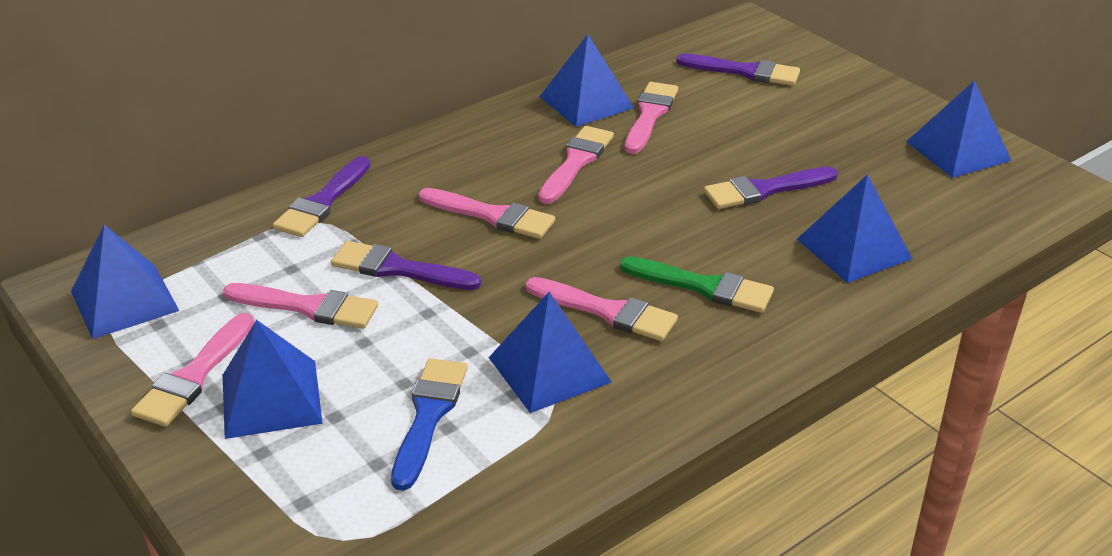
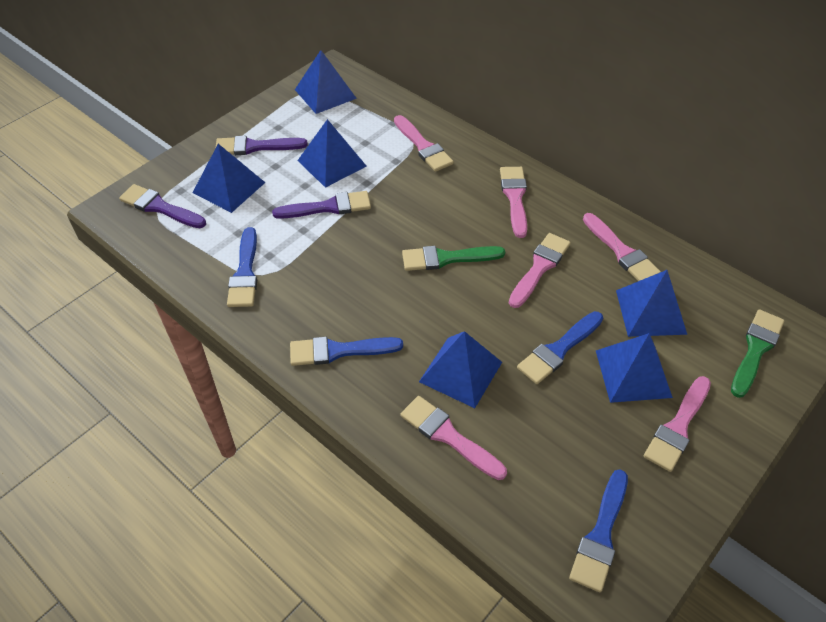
blue brush: [391,358,468,491] = 1 -> [227,227,257,307] [290,337,403,366] [517,311,603,384] [569,469,628,592] = 4
green brush: [620,256,774,313] = 1 -> [402,246,505,271] [731,309,784,398] = 2
purple brush: [273,156,371,237] [331,241,482,290] [676,53,800,86] [704,167,838,209] = 4 -> [119,184,206,228] [216,136,308,155] [272,191,371,219] = 3

